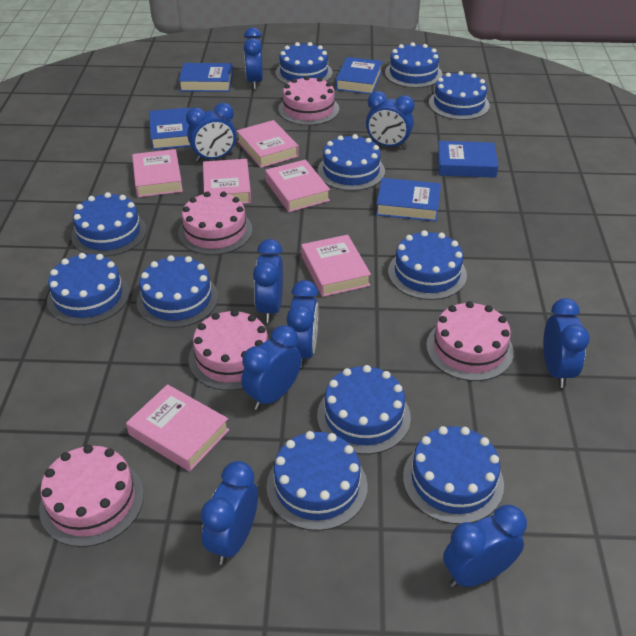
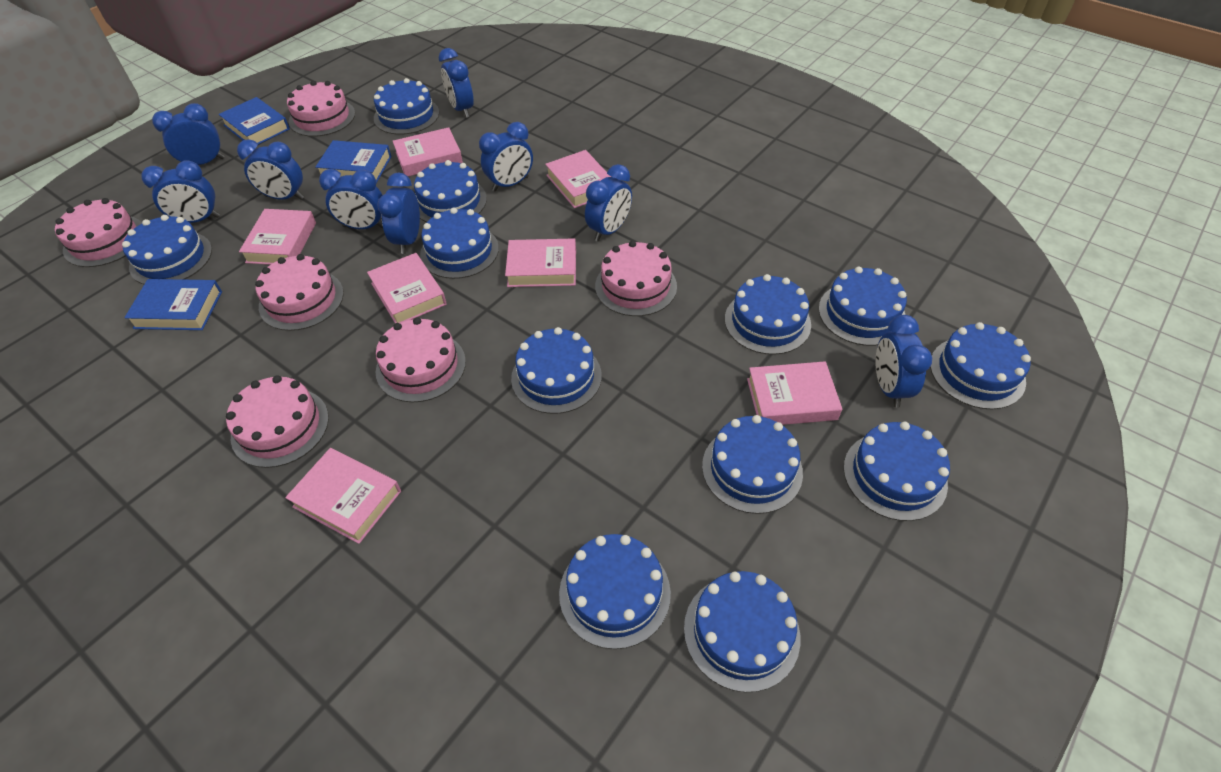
blue book: [149,107,191,150] [179,63,233,92] [335,57,383,94] [376,178,441,222] [437,141,498,178] = 5 -> [124,279,222,330] [219,97,290,144] [316,140,392,183] = 3
blue cake: [47,253,130,325] [71,192,147,257] [136,255,218,328] [267,431,367,531] [275,42,332,84] [317,365,411,454] [318,134,385,191] [385,42,442,88] [388,230,467,300] [403,426,504,524] [429,71,490,120] = 11 -> [122,215,212,284] [374,78,439,135] [414,160,487,222] [420,208,499,279] [511,327,602,414] [559,534,671,649] [684,571,800,692] [702,415,803,514] [725,274,811,355] [819,267,907,346] [844,422,950,521] [930,322,1031,409] = 12
pink book: [126,384,230,471] [132,149,183,197] [203,159,251,204] [236,120,299,168] [265,159,330,212] [301,235,371,297] = 6 -> [239,209,316,265] [285,448,401,544] [367,253,447,323] [393,127,463,176] [505,238,576,287] [545,150,611,208] [747,361,842,425] = 7
pink cake: [39,445,144,547] [178,191,252,255] [188,310,269,391] [278,76,339,125] [426,301,514,381] = 5 -> [55,198,142,267] [226,375,329,468] [255,254,344,331] [287,81,355,137] [376,317,466,402] [595,241,677,316] = 6

